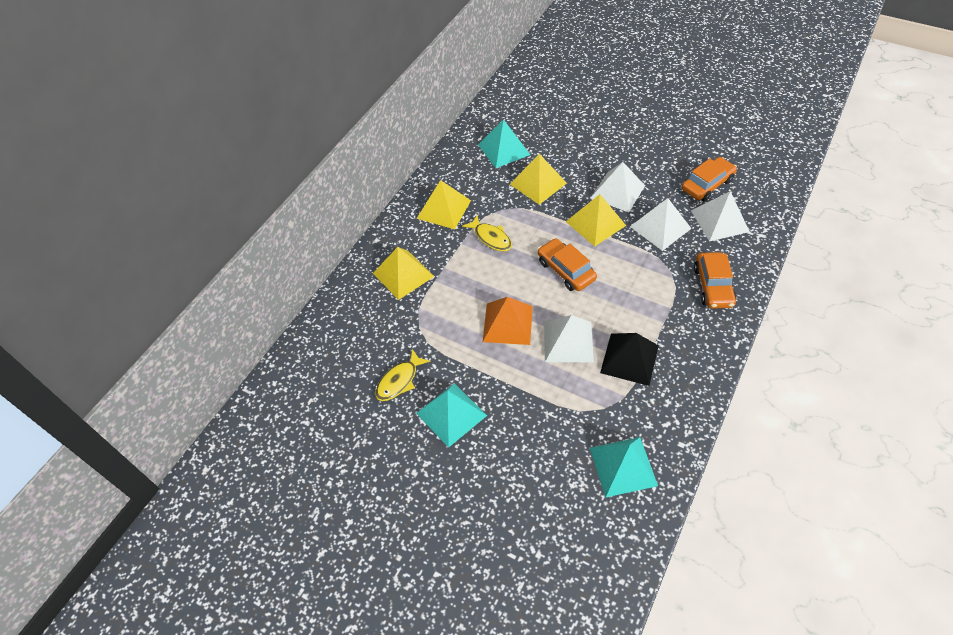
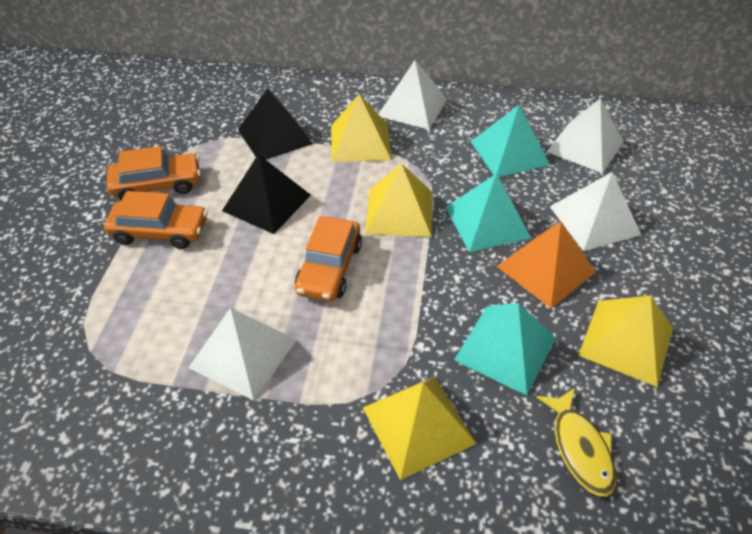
black pyramid: [600,333,659,386] = 1 -> [222,154,311,234] [238,89,313,160] = 2
yellow fish: [375,349,431,401] [462,216,512,251] = 2 -> [536,388,616,497] = 1

